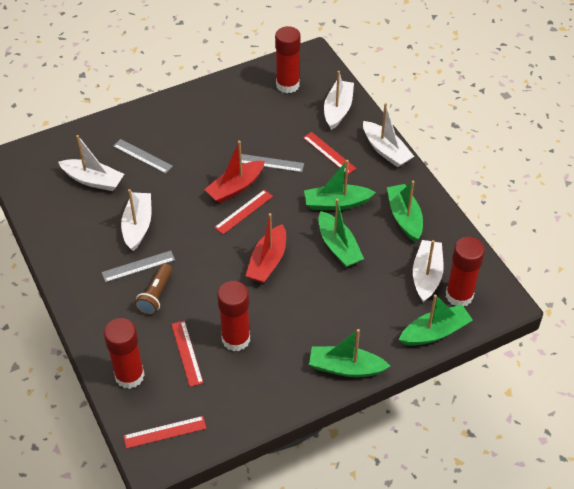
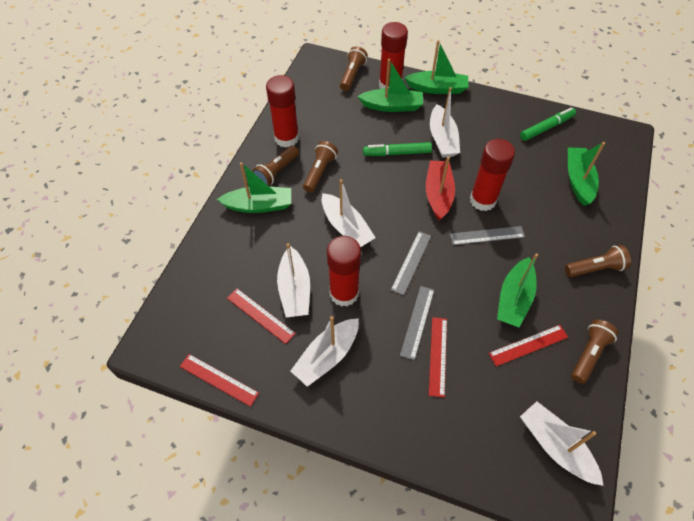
brown flashlight: [135,263,172,315] = 1 -> [252,146,299,186] [303,141,338,193] [340,46,368,91] [565,245,631,277] [571,320,619,384] = 5
green marker: none = 0 -> [363,142,432,156] [520,107,576,141] = 2
red boat: [204,141,265,203] [246,213,286,283] = 2 -> [426,157,455,220] = 1

